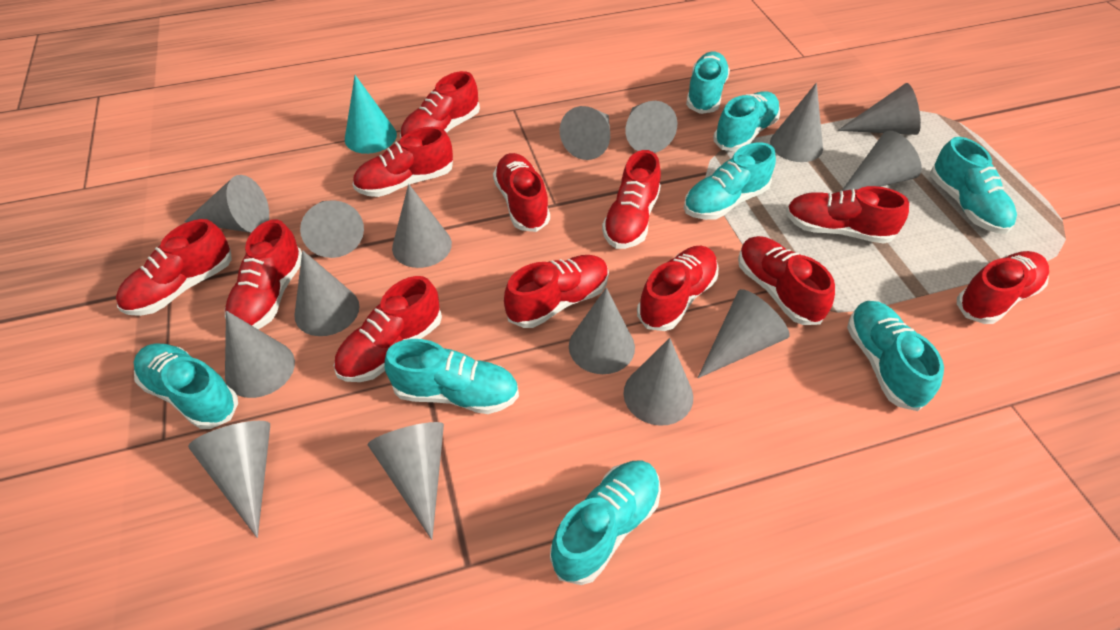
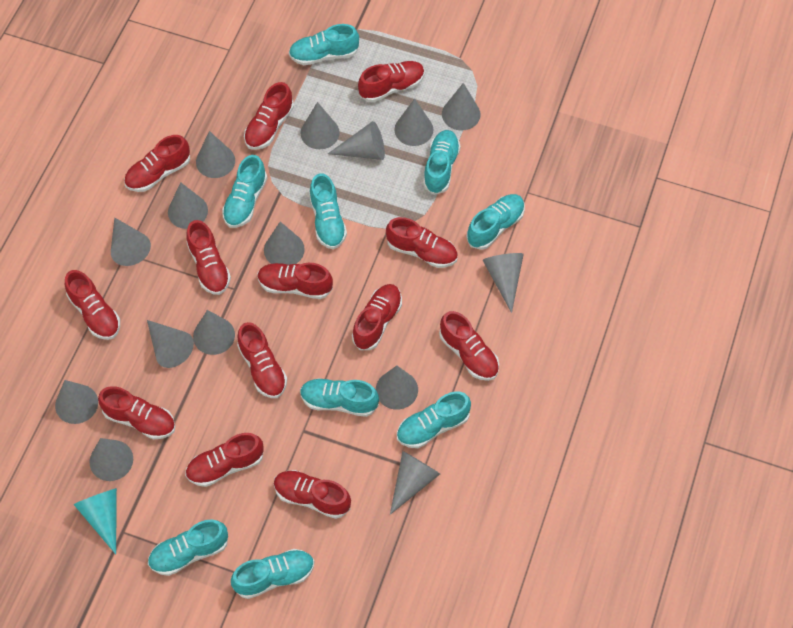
red shoe: [116,219,232,316] [225,219,302,329] [334,276,442,382] [353,127,453,197] [400,71,480,138] [493,153,550,232] [504,255,609,328] [602,150,661,249] [637,246,719,331] [738,236,835,325] [786,186,909,243] [957,251,1049,324] = 12 -> [65,270,120,340] [98,386,175,439] [124,135,190,192] [185,433,264,487] [187,220,231,295] [237,322,287,398] [244,82,294,150] [257,263,333,299] [274,470,351,519] [352,284,402,350] [358,61,424,102] [386,217,458,268] [439,311,499,381] = 13
turquoise shoe: [134,343,238,429] [384,339,519,414] [550,461,661,585] [684,142,776,220] [686,52,730,114] [713,91,780,152] [847,301,944,411] [930,137,1017,234] = 8 -> [148,520,228,576] [222,155,267,228] [231,549,315,599] [289,24,359,65] [300,378,379,417] [309,173,347,249] [397,391,471,448] [423,130,460,195] [466,194,525,250] = 9

